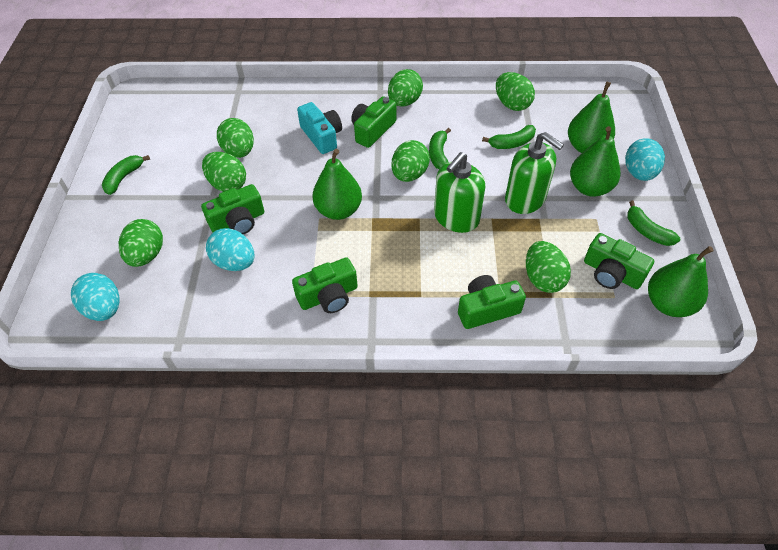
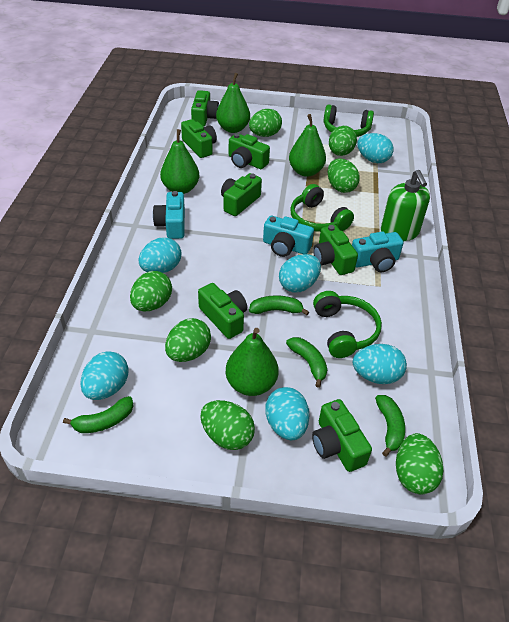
green camera: [201,184,264,234] [292,257,358,313] [351,96,396,148] [458,275,526,329] [584,233,654,289] = 5 -> [181,119,217,158] [191,90,219,127] [198,283,247,339] [221,173,262,216] [229,133,270,169] [312,399,372,472] [313,225,358,275] = 7
green headphones: none = 0 -> [291,184,354,232] [313,291,382,358] [323,104,374,137] = 3
green soap dispenser: [434,152,485,233] [505,132,564,214] = 2 -> [381,170,430,241] = 1
turquoise camera: [297,102,342,154] = 1 -> [153,191,185,239] [263,216,314,257] [352,231,403,272] = 3
turquoise egg: [71,273,120,321] [206,228,254,271] [625,138,665,181] = 3 -> [80,351,129,400] [138,237,181,273] [265,387,310,440] [279,254,321,293] [353,344,407,384] [357,133,393,163] = 6

